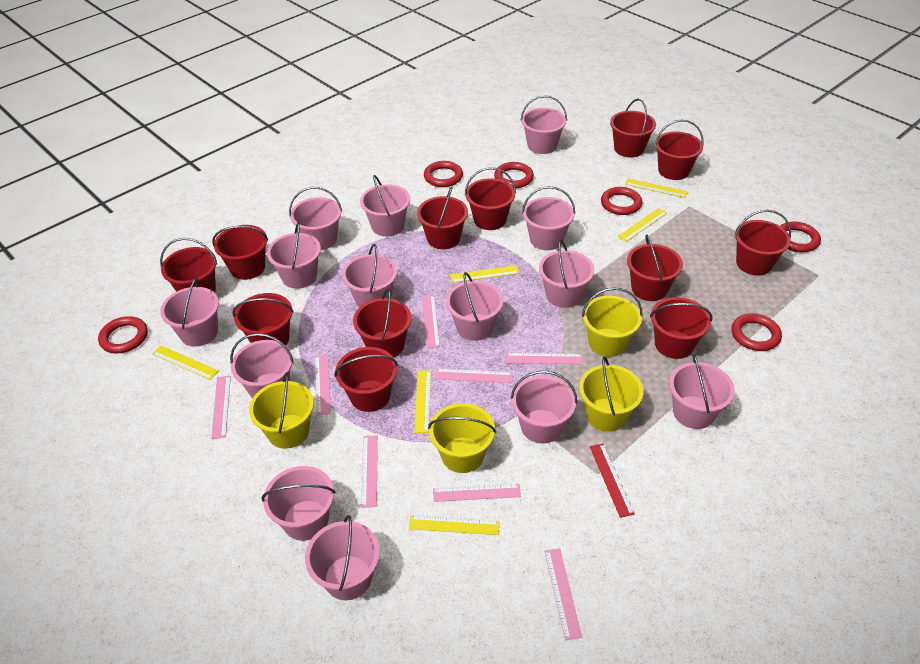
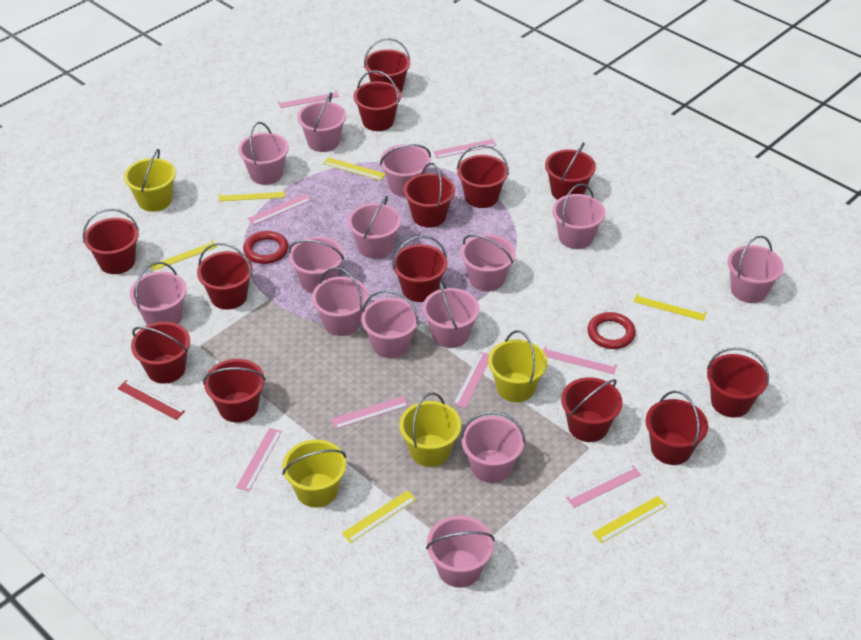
red bucket: [160,238,217,293] [212,225,268,280] [232,293,294,345] [334,347,398,412] [353,289,412,357] [417,187,468,249] [465,167,516,230] [610,99,656,157] [627,235,683,301] [650,297,713,359] [655,120,703,180] [734,210,791,276] = 12 -> [83,209,139,274] [131,322,190,384] [197,243,253,310] [203,359,266,422] [353,70,401,131] [364,38,410,92] [393,236,447,302] [403,163,455,228] [457,145,509,208] [545,142,596,200] [561,377,623,442] [646,391,708,465] [707,347,769,418] = 13
red ring: [98,316,148,354] [424,161,463,187] [494,162,534,188] [601,187,642,215] [732,314,782,351] [780,221,821,252] = 6 -> [243,231,289,264] [587,312,636,349] = 2

